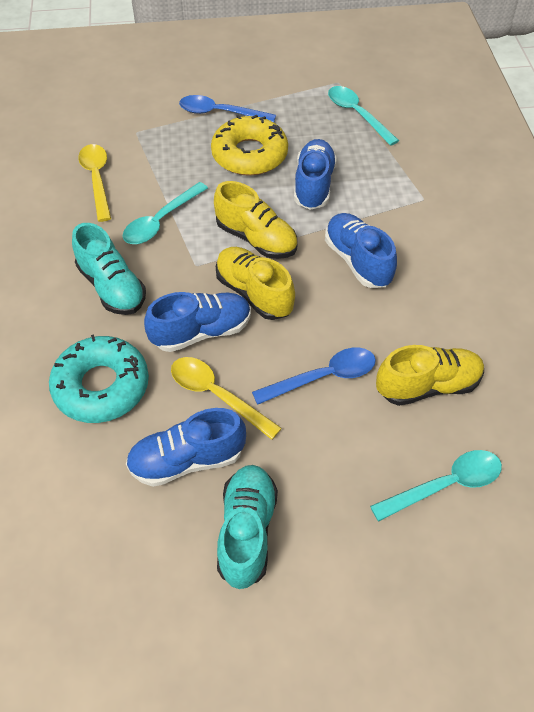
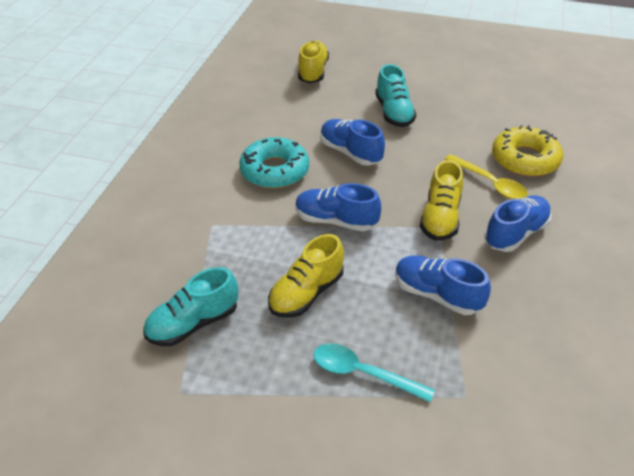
blue spoon: [179,95,276,123] [252,347,376,405] = 2 -> none = 0
turquoise spoon: [123,182,208,244] [328,86,399,146] [370,450,502,522] = 3 -> [313,343,435,402] = 1
yellow spoon: [78,144,111,222] [171,357,282,440] = 2 -> [445,154,528,199] = 1

